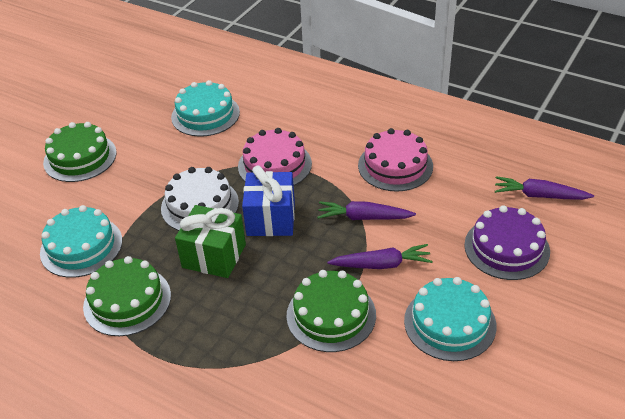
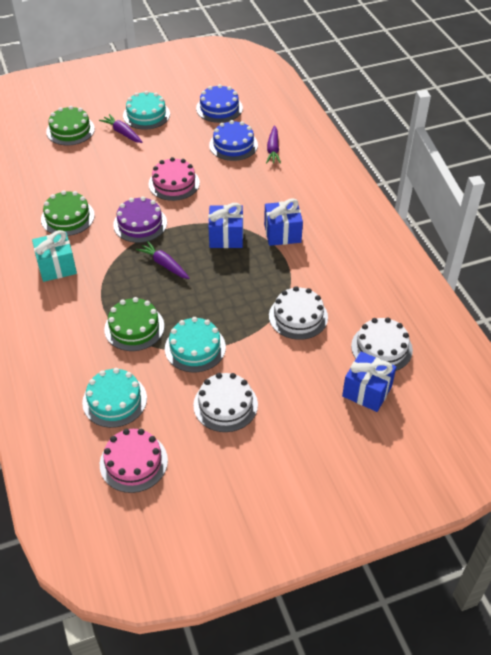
blue cake: none = 0 -> [196,84,243,123] [209,120,258,161] = 2
blue gift: [242,165,295,236] = 1 -> [208,203,243,248] [264,198,303,246] [342,351,396,412] = 3
green gift: [175,205,246,278] = 1 -> none = 0
turquoise gift: none = 0 -> [32,230,77,282] = 1
white cake: [161,167,239,231] = 1 -> [193,373,258,432] [269,286,328,340] [351,317,413,371] = 3

